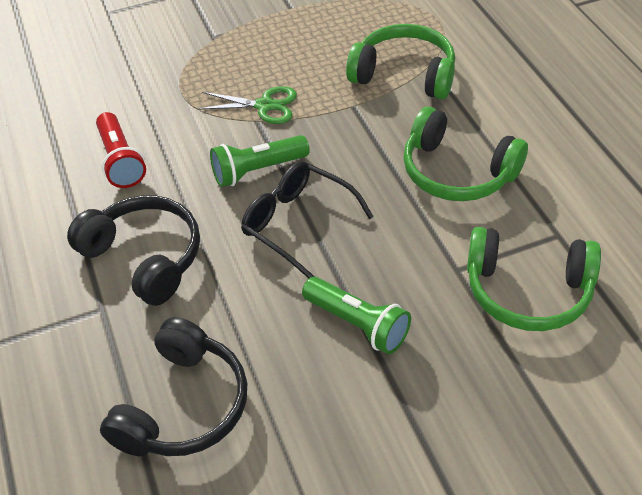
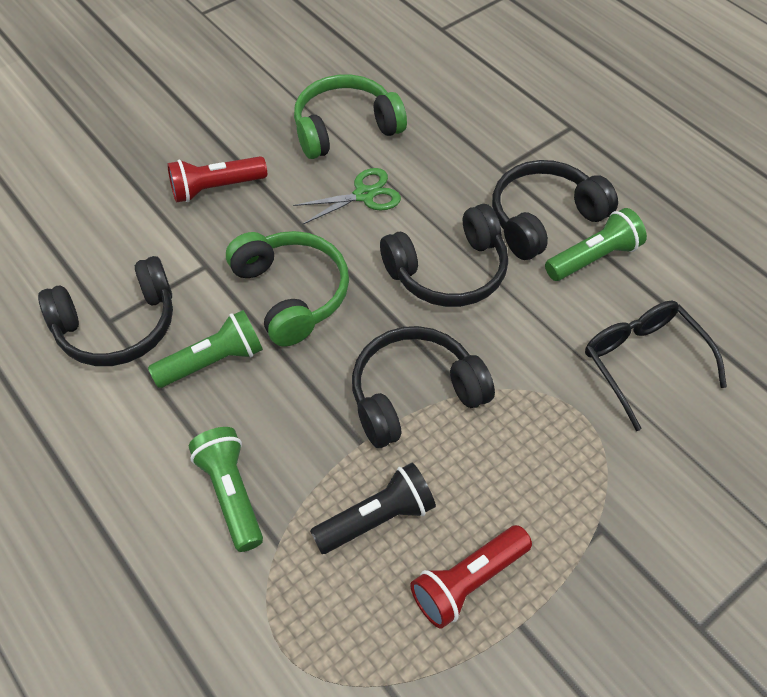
black flashlight: none = 0 -> [310,463,436,554] = 1
black headphones: [67,195,200,306] [100,317,247,456] = 2 -> [38,256,173,366] [352,326,495,448] [380,204,508,307] [492,160,618,260] = 4
green flashlight: [210,135,310,187] [302,277,411,354] = 2 -> [148,310,263,388] [189,427,263,552] [545,208,647,281] = 3
green headphones: [346,24,455,99] [403,107,528,201] [467,227,601,331] = 3 -> [226,231,349,347] [294,75,407,159] = 2
red flashlight: [96,112,146,188] = 1 -> [167,156,267,203] [410,525,532,629] = 2

